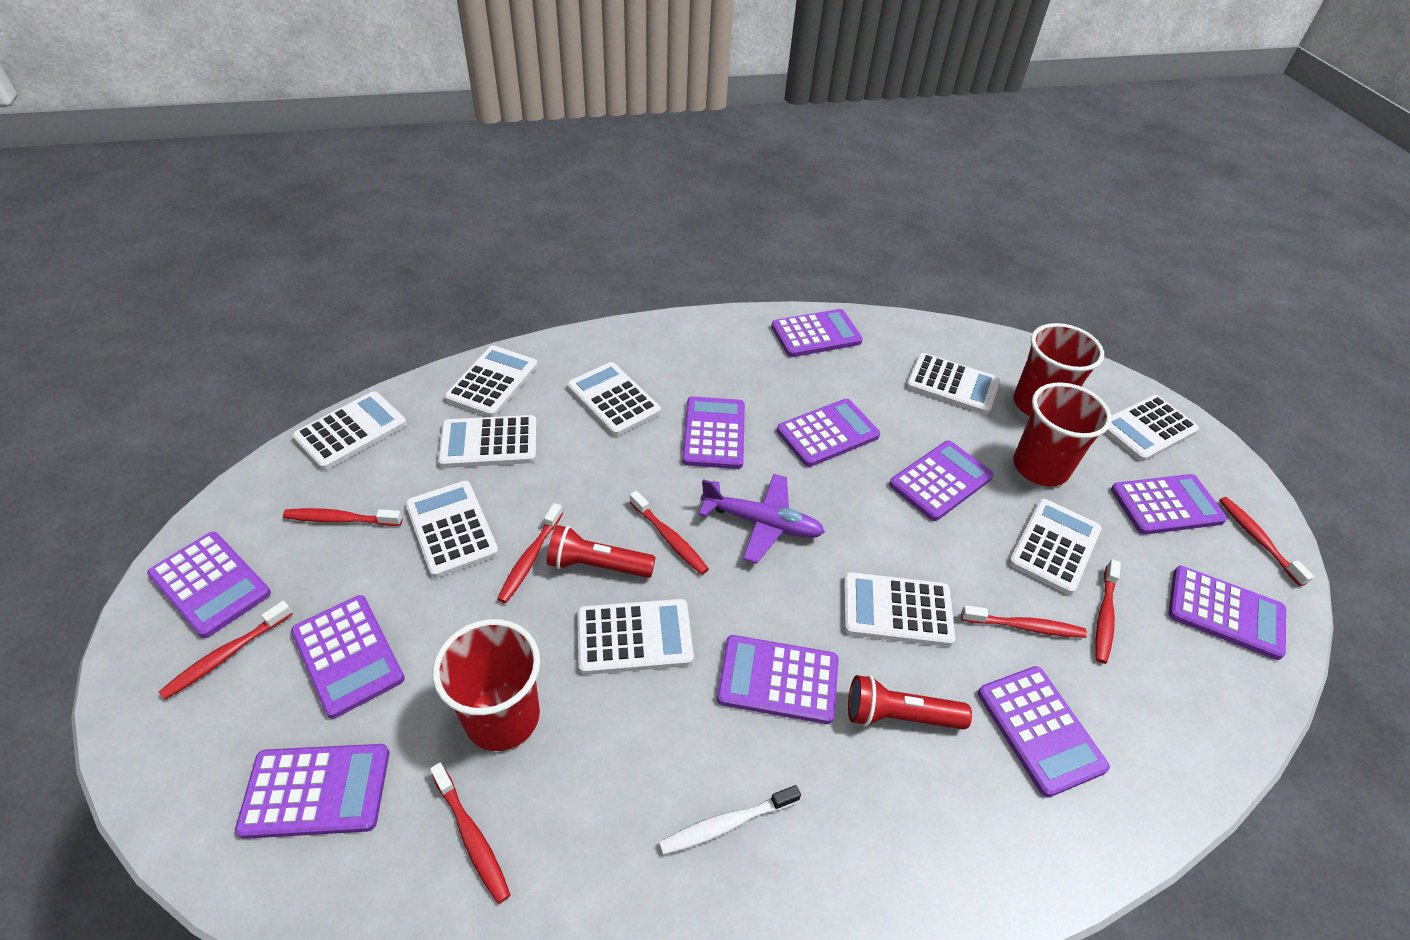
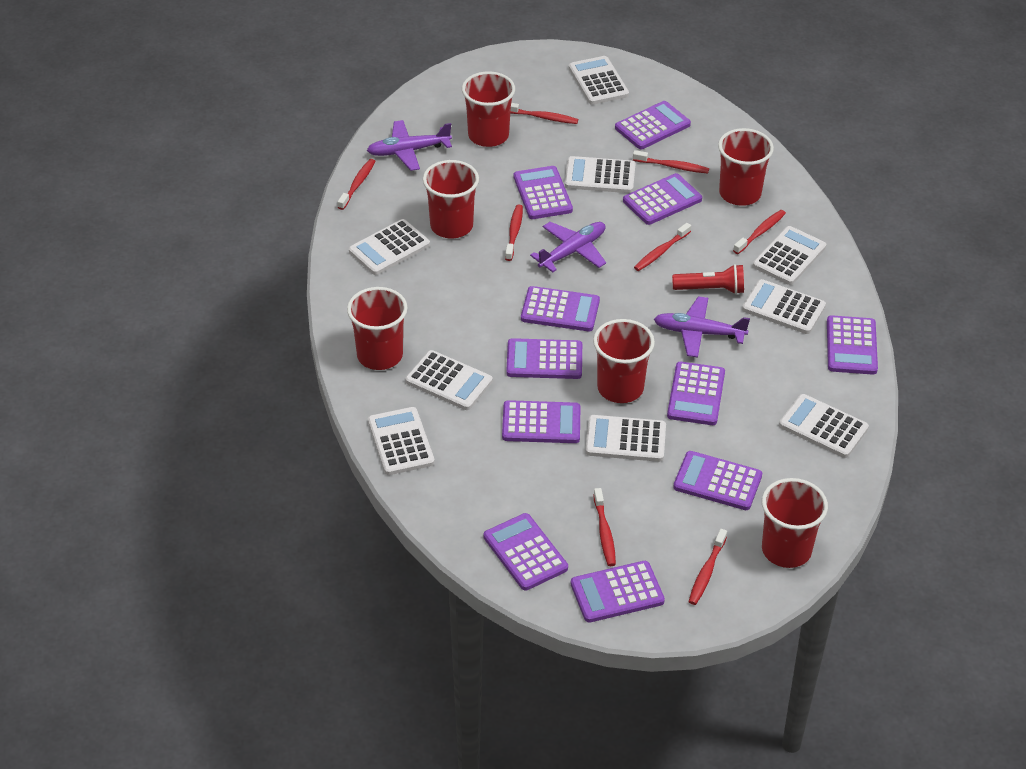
purple plane: [699,474,825,563] = 1 -> [367,120,452,171] [530,222,606,272] [654,296,750,358] = 3
red cup: [433,619,540,751] [1013,323,1104,416] [1013,382,1112,486] = 3 -> [347,287,408,370] [423,160,479,239] [462,71,515,147] [593,319,655,403] [718,128,774,206] [762,478,828,568] = 6
red flashlight: [547,525,656,578] [848,675,972,730] = 2 -> [672,264,744,294] = 1
white calculator: [292,391,407,470] [405,481,499,578] [438,415,537,468] [444,345,538,417] [567,362,661,436] [577,599,694,675] [843,572,955,647] [906,353,1000,415] [1009,499,1101,595] [1105,395,1199,462] = 10 -> [349,219,430,275] [368,407,435,475] [405,350,493,410] [565,156,635,193] [569,56,629,105] [585,415,666,462] [742,279,826,334] [753,226,826,285] [779,394,869,458] = 9
white toothbrush: [659,785,801,855] = 1 -> none = 0

